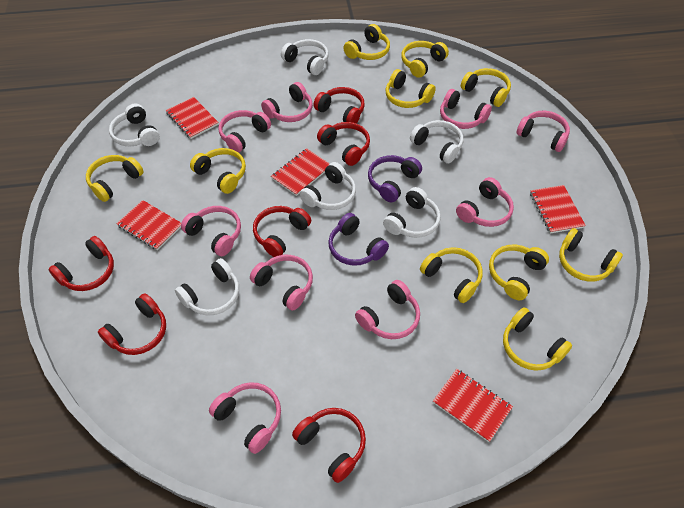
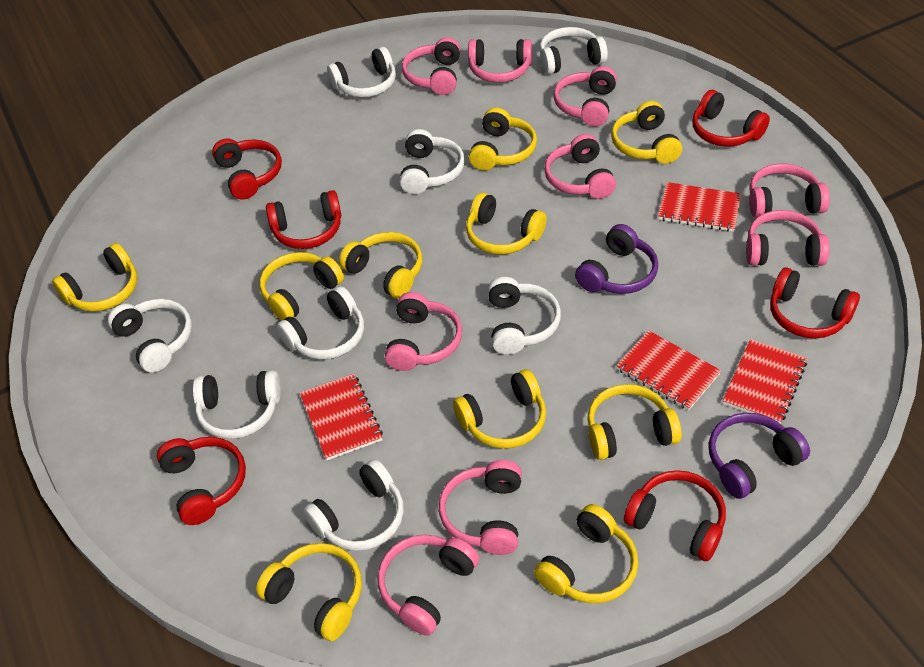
red notebook: [116,200,181,250] [166,97,219,139] [271,148,330,196] [433,369,513,442] [530,185,586,233] = 5 -> [300,374,383,460] [616,331,721,410] [658,182,742,232] [723,339,807,424] = 4
white headphones: [109,103,159,146] [175,258,239,316] [281,39,329,75] [300,162,356,210] [383,187,441,238] [410,120,463,164] = 6 -> [108,299,192,373] [193,370,281,439] [277,286,364,360] [303,459,404,551] [327,47,396,97] [400,129,465,194] [488,277,561,355] [540,27,608,74] = 8

